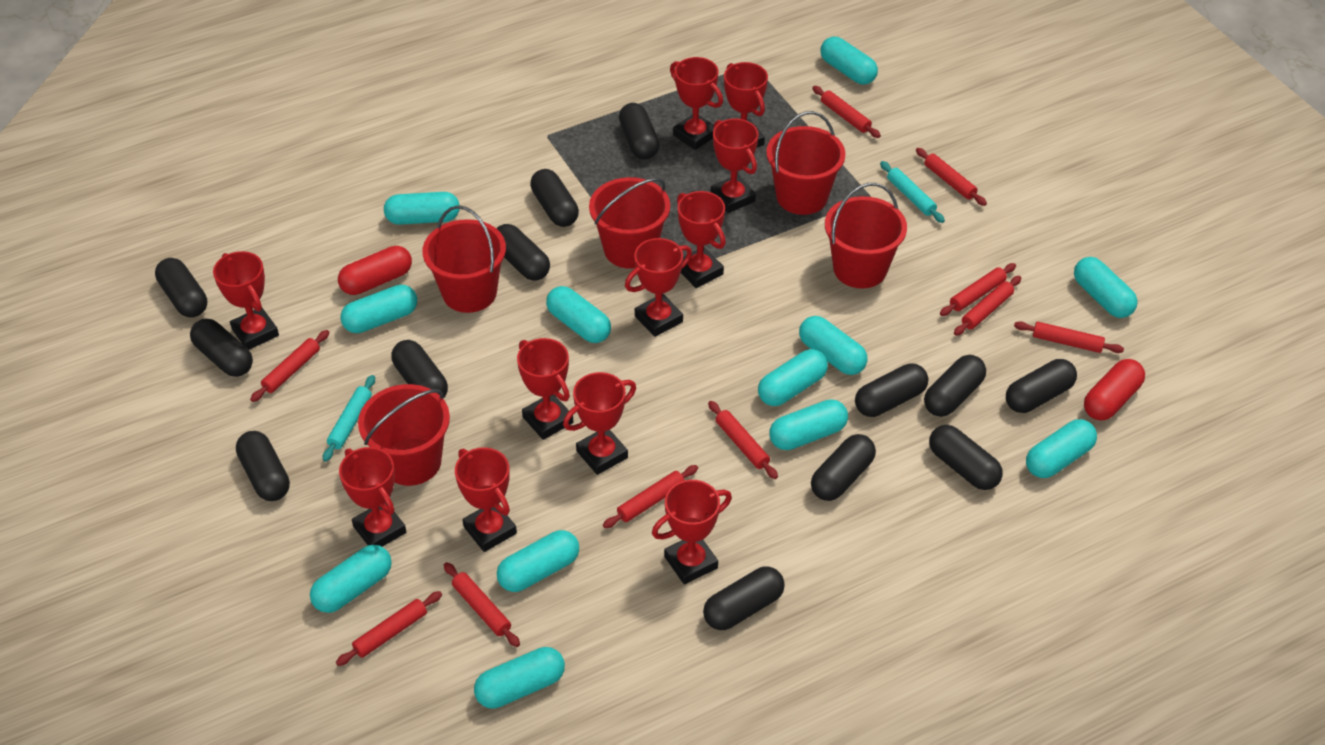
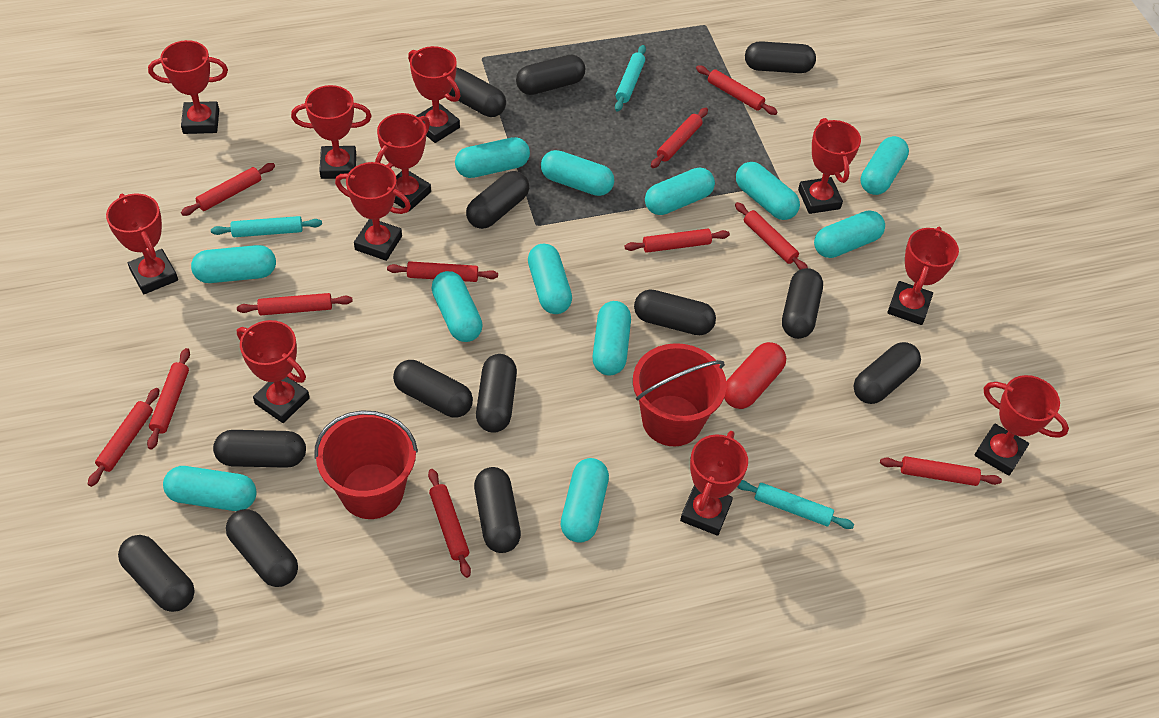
red bucket: [358,384,450,486] [422,205,506,313] [589,177,670,269] [766,111,846,215] [825,183,907,288] = 5 -> [314,410,418,519] [633,343,727,446] = 2
red capsule: [338,246,412,295] [1084,359,1145,421] = 2 -> [724,342,786,409] = 1
red rolling pin: [250,330,330,402] [336,591,442,666] [444,562,520,647] [603,465,698,528] [708,401,778,479] [812,86,881,138] [916,148,987,206] [940,263,1016,316] [954,276,1021,336] [1014,321,1124,353] = 10 -> [88,388,160,487] [147,348,190,450] [181,163,275,216] [237,293,353,315] [387,261,498,282] [428,469,471,578] [625,229,730,253] [651,108,708,168] [696,65,777,115] [735,202,808,270] [880,456,1002,486] = 11
turquoise rolling pin: [323,375,375,462] [880,161,945,223] = 2 -> [211,216,322,237] [615,45,646,112] [737,480,854,529] = 3

